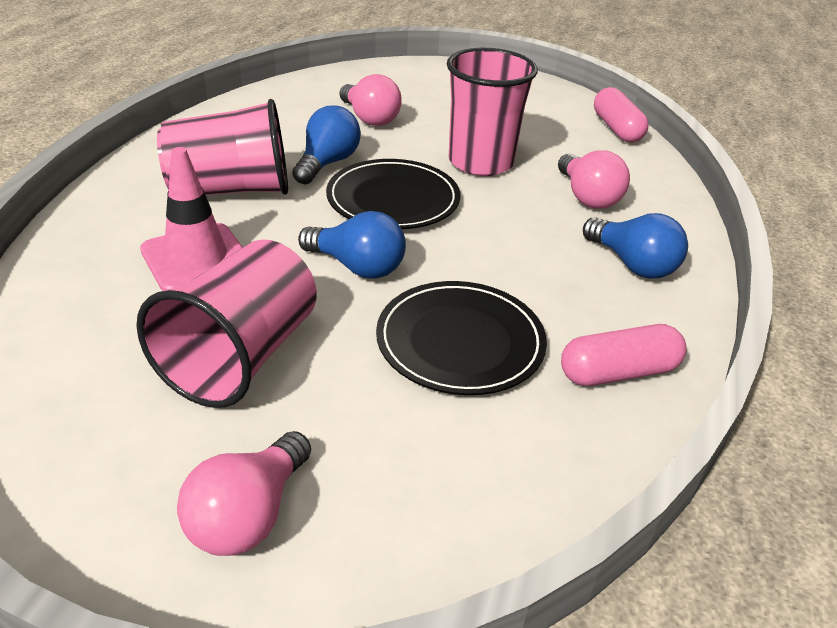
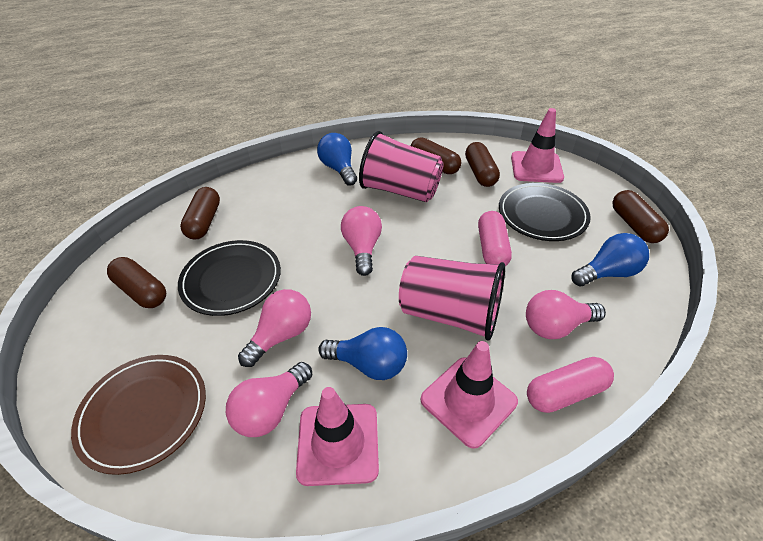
brown capsule: none = 0 -> [107,257,166,308] [180,187,220,239] [411,138,461,174] [465,142,500,187] [612,190,669,243] = 5
brown plate: none = 0 -> [71,355,206,475] = 1
pink cup: [136,239,317,408] [157,99,288,195] [447,48,538,176] = 3 -> [359,131,444,202] [399,256,505,341] = 2
pink light bulb: [177,431,311,556] [340,74,402,126] [558,150,630,209] = 3 -> [226,362,312,437] [238,289,311,367] [341,206,382,276] [526,290,606,339] = 4
pink traffic cone: [140,147,243,291] = 1 -> [296,387,379,486] [421,341,518,449] [511,108,564,183] = 3

